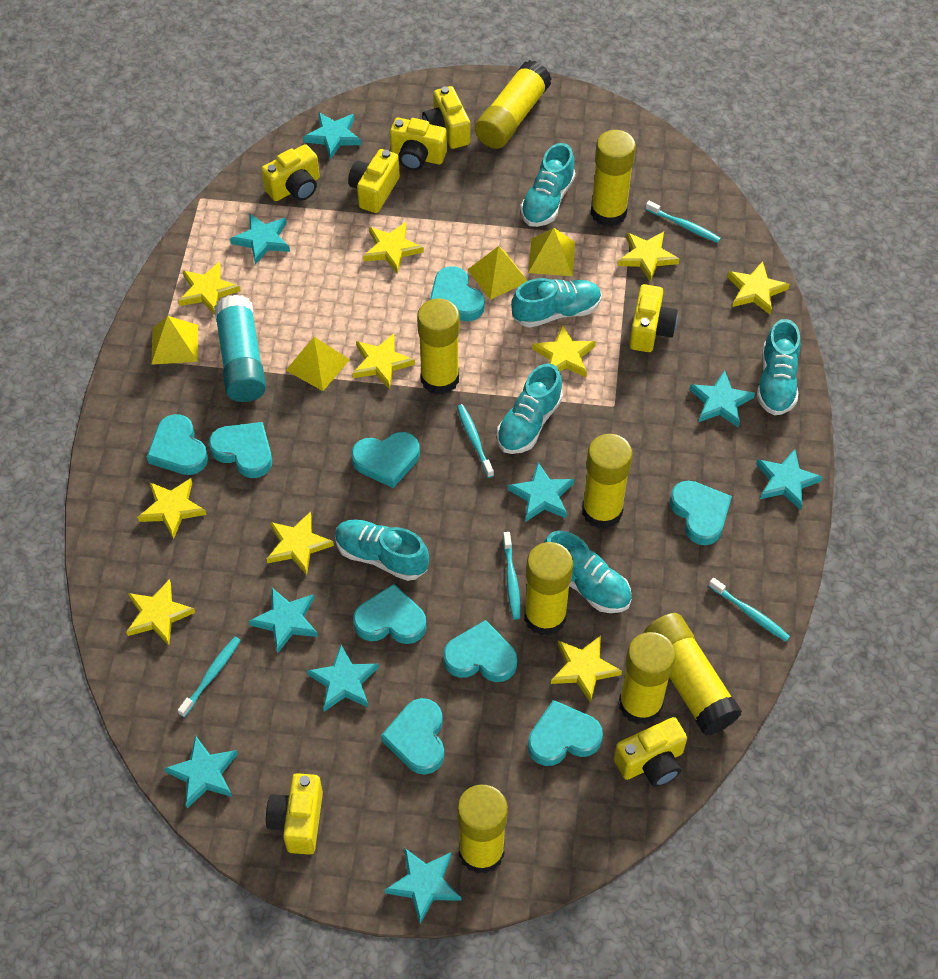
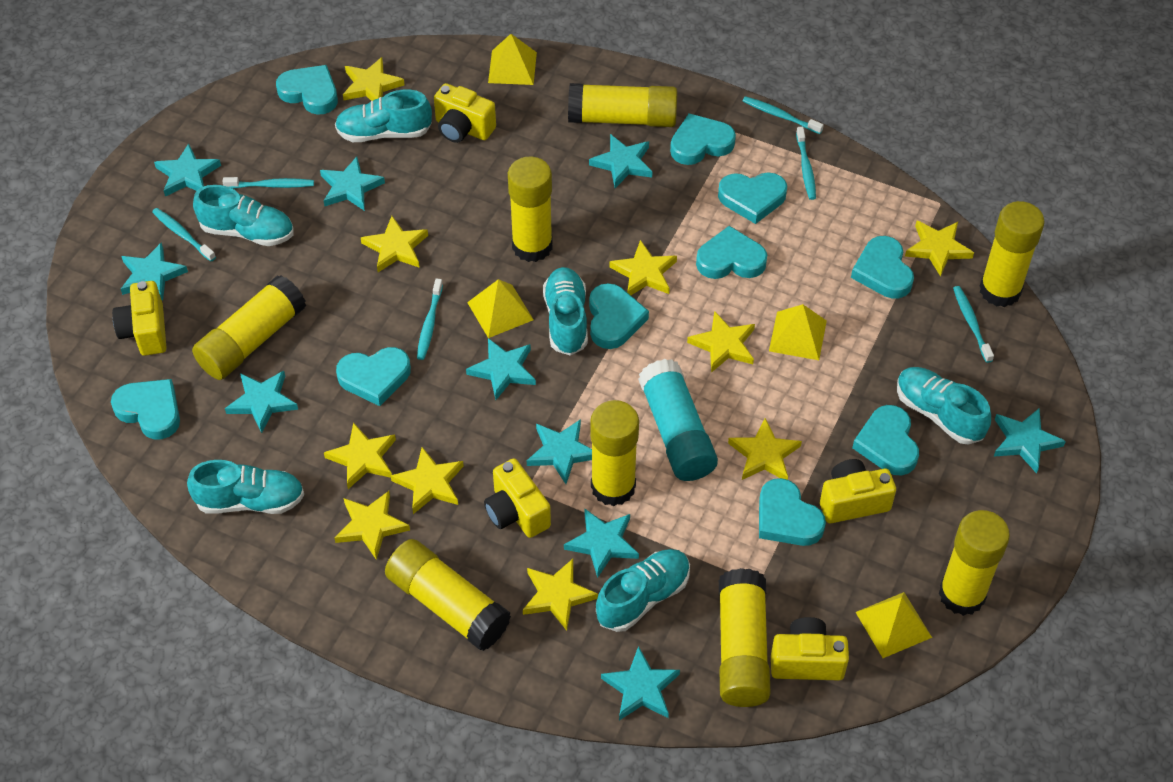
turquoise heart: [147,414,208,475] [209,422,272,478] [351,432,420,488] [353,584,427,644] [381,698,444,775] [430,266,485,321] [443,620,517,682] [528,700,603,766] [670,481,732,545] = 9 -> [111,379,180,439] [276,65,338,115] [336,347,411,406] [589,283,649,349] [670,113,736,165] [696,226,767,279] [718,172,787,224] [759,478,826,546] [851,236,914,298] [852,405,919,476] = 10
turquoise star: [164,735,238,808] [230,214,290,265] [249,588,318,654] [303,112,362,160] [307,645,379,712] [385,848,461,924] [508,462,574,522] [689,370,755,428] [756,449,823,510] = 9 -> [121,242,188,301] [154,143,221,197] [225,371,298,433] [320,157,385,211] [466,338,536,400] [527,419,592,484] [564,508,639,578] [589,134,652,188] [601,646,680,720] [994,409,1066,473] = 10
turquoise toothbrush: [178,637,241,717] [457,404,494,478] [503,532,520,620] [645,201,721,243] [709,577,790,641] = 5 -> [152,208,216,261] [223,177,314,189] [417,278,443,360] [743,96,824,134] [796,127,816,200] [953,286,994,363] = 6
yellow camera: [261,144,320,201] [266,773,323,855] [348,149,400,213] [390,118,447,170] [422,86,470,149] [614,717,687,787] [629,284,678,352] = 7 -> [112,281,167,356] [434,83,496,143] [484,458,551,538] [771,617,849,680] [820,459,896,523] = 5

